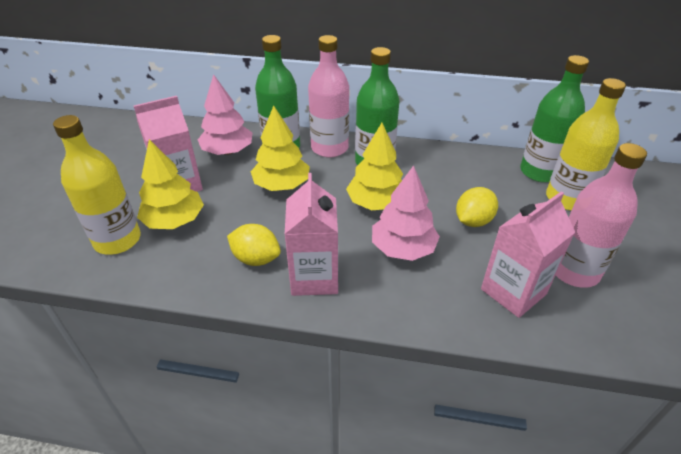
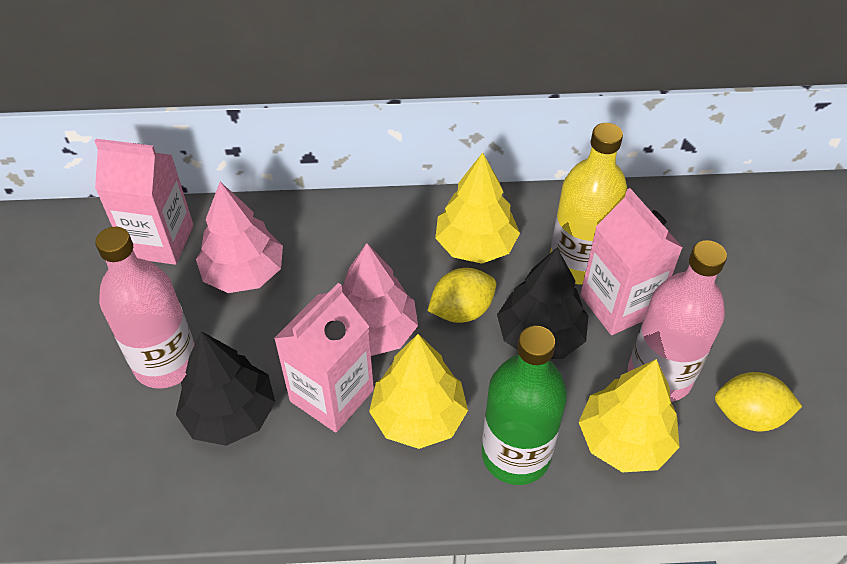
black tree: none = 0 -> [176,331,275,446] [497,247,589,359] = 2
green bottle: [255,35,300,148] [355,47,399,165] [520,55,589,183] = 3 -> [482,326,567,485] = 1
yellow bottle: [53,115,141,255] [546,78,626,211] = 2 -> [550,123,627,285] = 1

